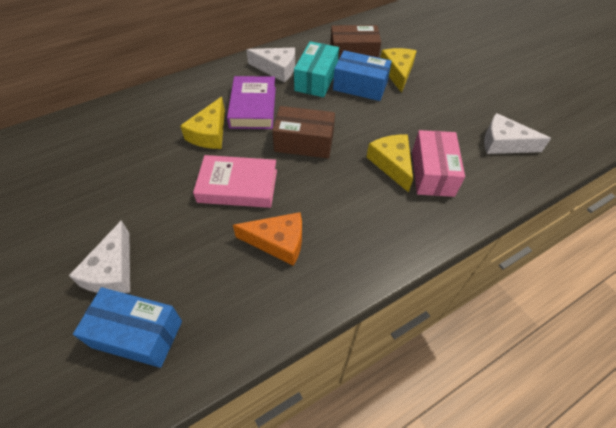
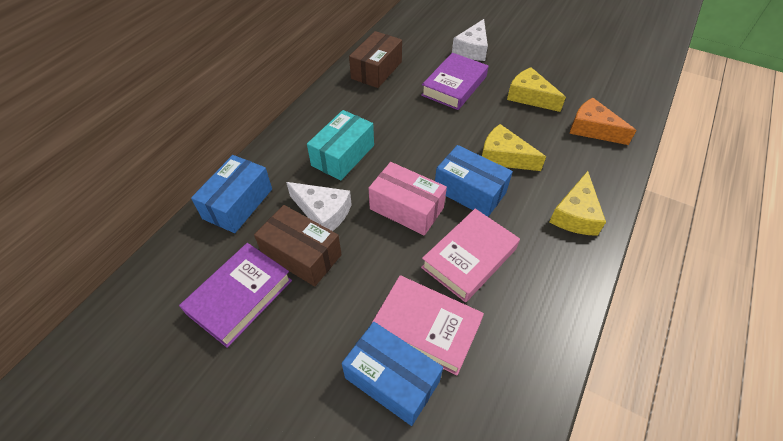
blue box: [73,287,182,368] [333,50,392,101] = 2 -> [191,155,272,233] [342,322,443,426] [435,145,513,217] = 3
pink book: [193,155,277,208] = 1 -> [371,275,484,375] [421,209,520,302] = 2
purple book: [227,76,276,129] = 1 -> [179,243,292,348] [421,53,489,110] = 2
white cheese: [69,220,130,293] [246,48,295,82] [484,113,551,154] = 3 -> [286,182,352,231] [452,19,488,61] = 2

